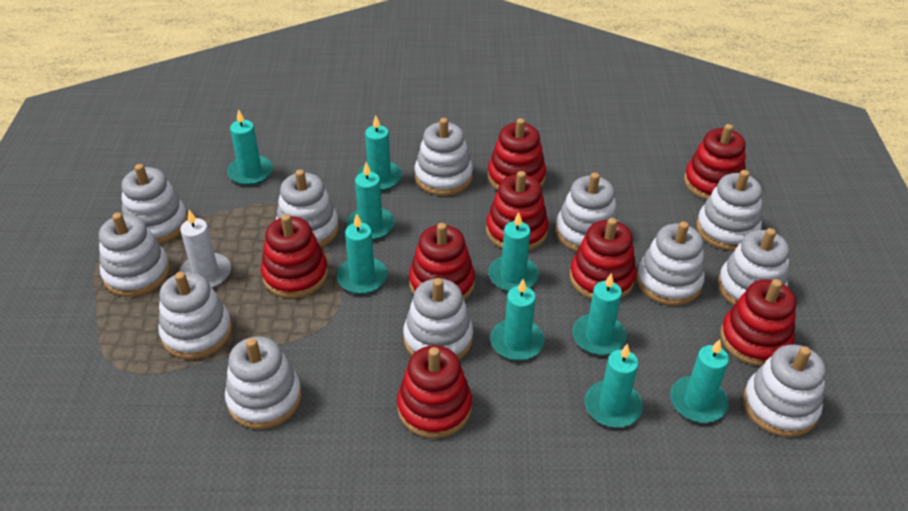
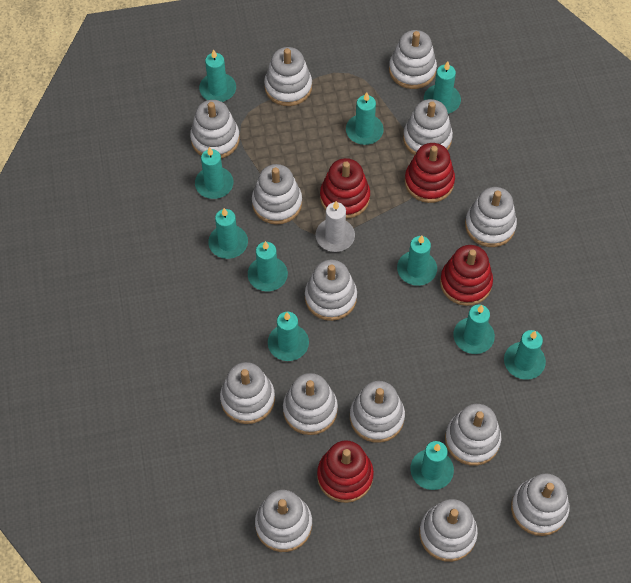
red stacking toy: [261,214,328,298] [397,345,472,438] [409,223,475,300] [486,171,549,251] [488,118,546,191] [570,218,636,299] [684,124,746,200] [720,279,796,366] = 8 -> [317,440,374,503] [320,158,370,219] [405,143,455,203] [440,245,493,306] = 4
turquoise candle: [227,109,273,185] [337,214,387,294] [347,162,395,240] [357,115,402,191] [488,212,539,292] [490,279,545,361] [572,273,626,355] [585,344,643,428] [670,339,729,423] = 9 -> [195,147,233,199] [199,49,236,102] [208,208,248,259] [248,241,288,291] [268,312,309,361] [346,92,384,145] [397,235,437,286] [410,441,454,490] [424,61,461,114] [453,305,495,354] [504,330,546,380] = 11
white stacking toy: [99,212,170,297] [121,164,188,244] [158,272,232,359] [225,336,302,429] [276,169,339,248] [403,278,473,360] [415,118,473,196] [555,172,618,252] [636,221,705,306] [696,170,762,251] [718,228,789,305] [743,345,826,437] = 12 -> [190,100,240,159] [220,362,275,424] [252,164,302,224] [255,490,312,552] [264,47,312,106] [283,373,338,435] [305,260,357,321] [350,381,405,443] [389,30,437,89] [403,99,453,155] [419,499,478,562] [445,404,501,466] [465,187,517,247] [511,473,570,536] = 14

